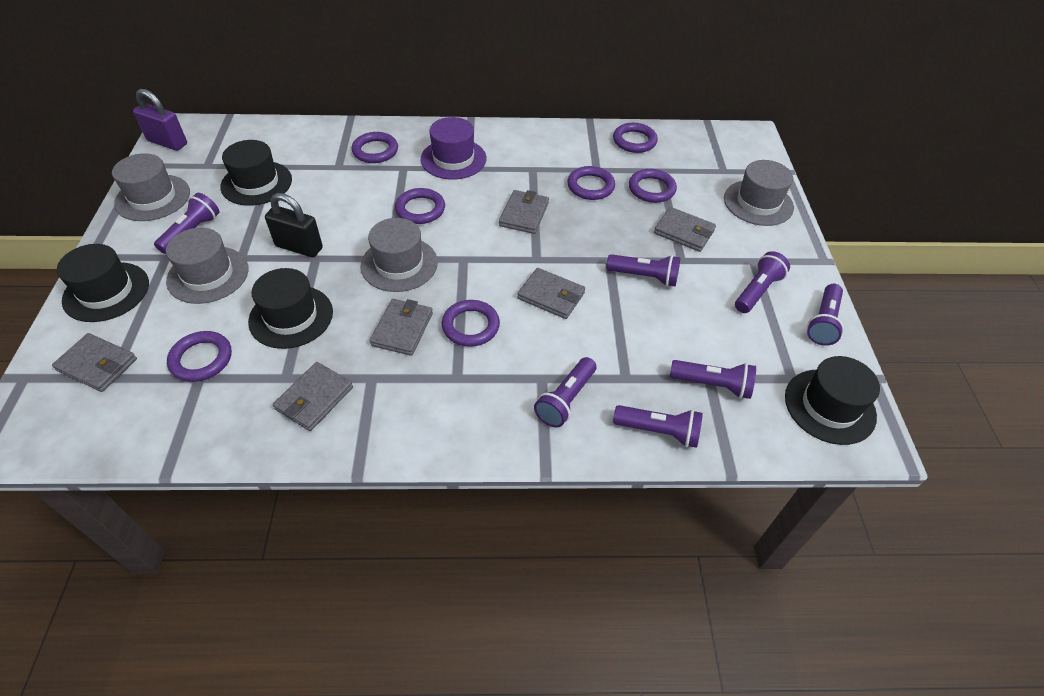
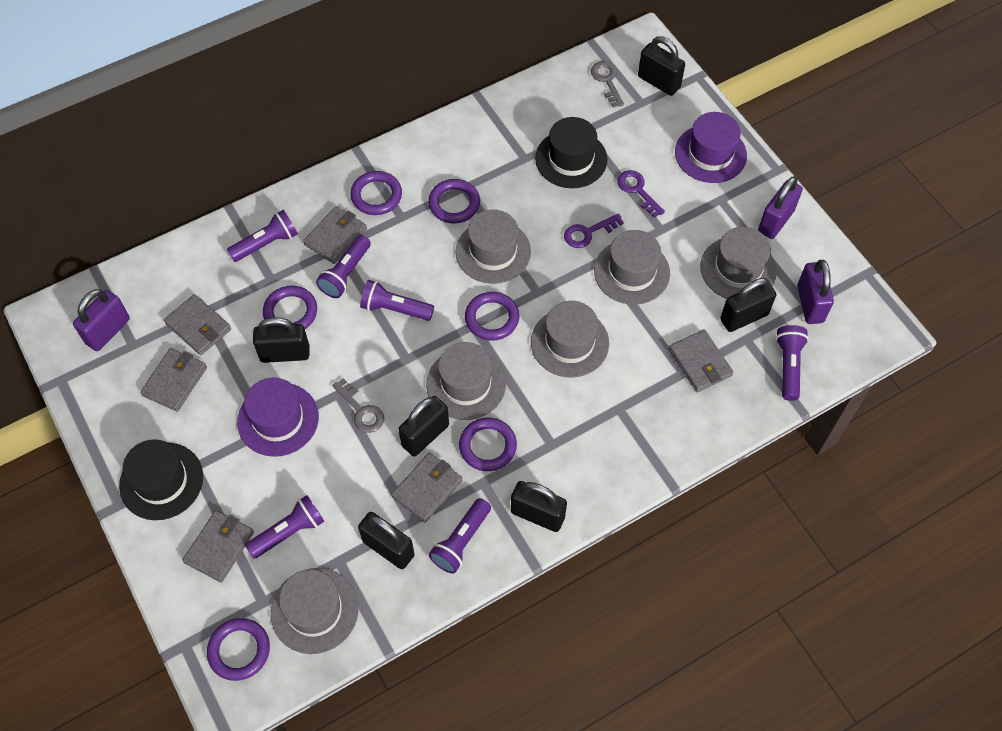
black hat: [57,244,149,322] [220,140,292,206] [248,268,333,349] [785,356,880,445] = 4 -> [119,439,203,520] [535,117,608,188] = 2
black padlock: [265,193,323,257] = 1 -> [253,317,309,363] [358,512,415,569] [398,396,449,456] [511,481,567,532] [638,36,685,96] [720,278,776,332] = 6
grey hat: [112,153,190,221] [166,228,249,304] [360,218,438,292] [724,160,794,226] = 4 -> [271,568,359,654] [426,342,506,420] [456,210,531,284] [531,301,609,377] [594,230,670,305] [700,227,777,299] = 6
grey key: none = 0 -> [332,378,384,433] [591,61,624,107] = 2
purple flashlight: [154,193,220,254] [534,357,596,428] [606,254,681,287] [613,405,703,448] [670,360,756,399] [735,251,790,313] [807,284,844,346] = 7 -> [227,210,298,262] [245,495,324,559] [316,235,371,298] [360,280,434,321] [429,498,491,574] [776,325,809,401] = 6
purple hat: [421,117,486,180] = 1 -> [237,377,319,457] [675,112,747,183] = 2
purple key: none = 0 -> [564,213,624,248] [617,170,665,218] = 2
purple padlock: [133,89,187,151] = 1 -> [73,289,130,351] [758,177,803,239] [797,260,834,324] = 3
purple ring: [167,331,232,382] [352,132,398,163] [395,188,445,224] [442,300,500,347] [567,166,615,200] [613,123,658,153] [629,169,677,203] = 7 -> [207,618,270,681] [263,286,317,329] [350,171,402,215] [428,179,480,223] [459,418,517,471] [465,292,519,341] = 6

